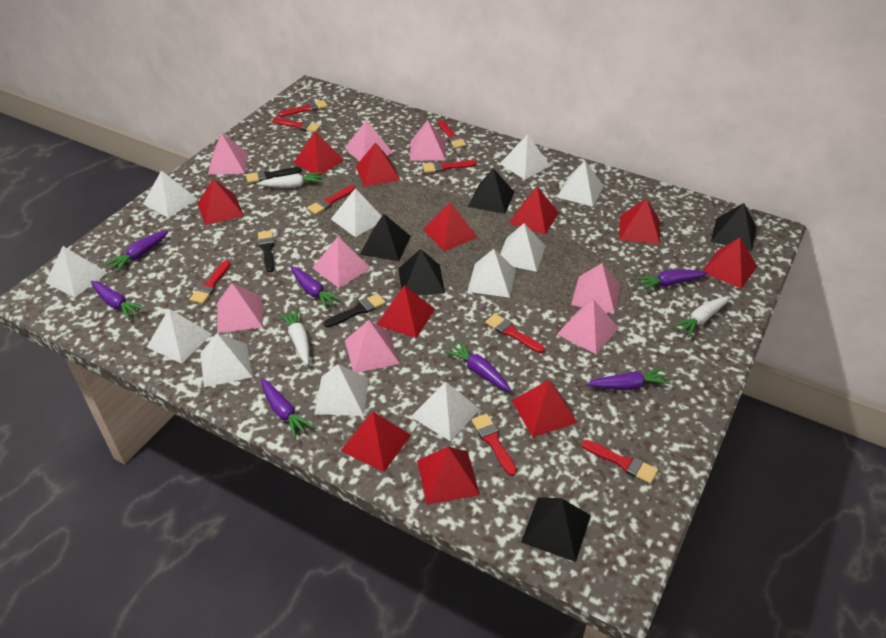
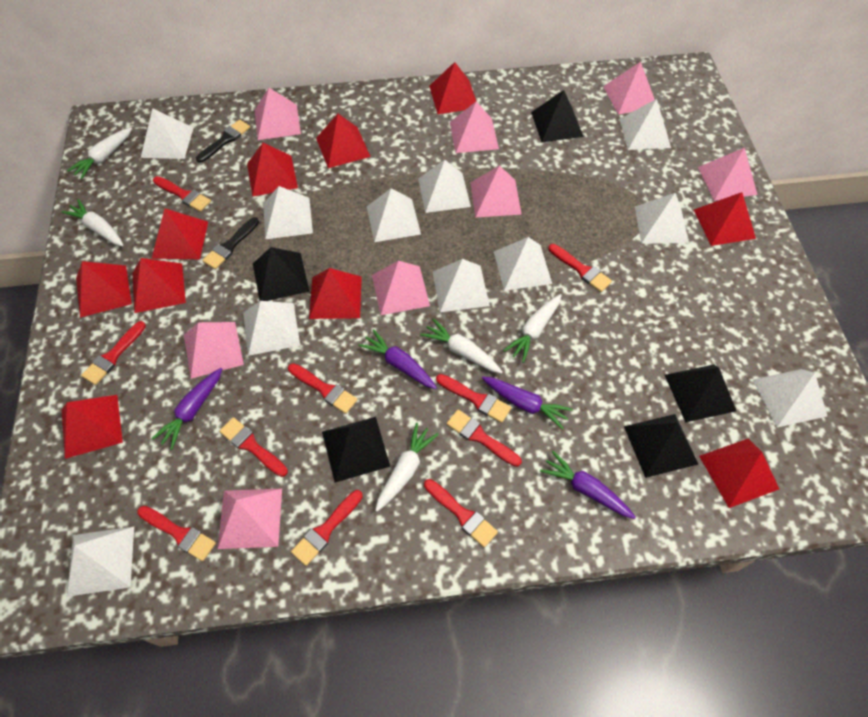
black brush: [246,167,302,183] [258,230,274,273] [324,293,386,327] = 3 -> [196,119,250,163] [202,217,259,269] = 2
purple carrot: [91,281,145,320] [105,230,169,272] [261,379,315,439] [291,266,342,310] [444,340,511,391] [586,367,671,390] [635,270,707,291] = 7 -> [151,368,222,450] [358,329,437,389] [482,377,573,430] [540,451,636,519] = 4
red brush: [190,260,230,304] [272,118,321,132] [278,100,328,117] [307,185,355,215] [422,160,477,173] [438,120,466,149] [471,414,517,476] [485,314,545,353] [582,440,658,484] = 9 -> [81,321,146,385] [137,506,216,561] [153,176,211,212] [219,417,288,477] [288,363,357,414] [291,490,363,566] [424,479,498,547] [436,374,511,423] [446,410,522,467] [548,244,612,292] = 10
red pyramid: [197,179,244,226] [294,131,344,176] [341,412,411,472] [356,142,400,187] [377,285,435,338] [417,446,480,505] [423,202,478,251] [509,187,559,235] [511,380,578,437] [619,198,660,245] [703,237,757,289] = 11 -> [62,395,123,459] [76,261,132,318] [132,258,186,313] [152,209,208,259] [247,143,298,197] [309,268,362,319] [316,114,371,168] [429,62,476,114] [694,192,756,246] [699,439,779,508] = 10
white carrot: [257,172,324,188] [278,308,309,365] [672,296,729,338] = 3 -> [61,199,124,246] [67,127,132,179] [375,423,439,512] [420,318,503,374] [503,294,562,363] = 5

